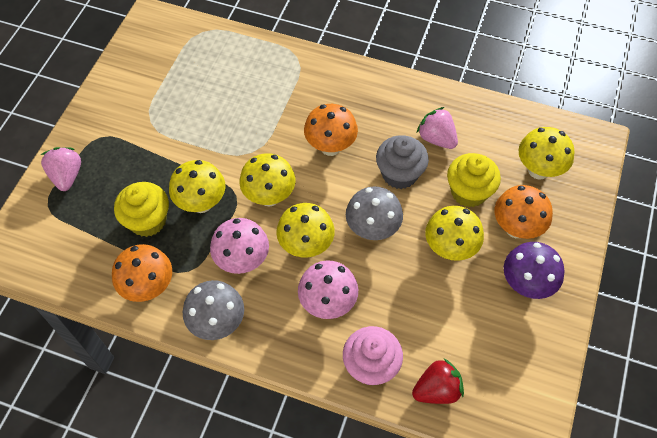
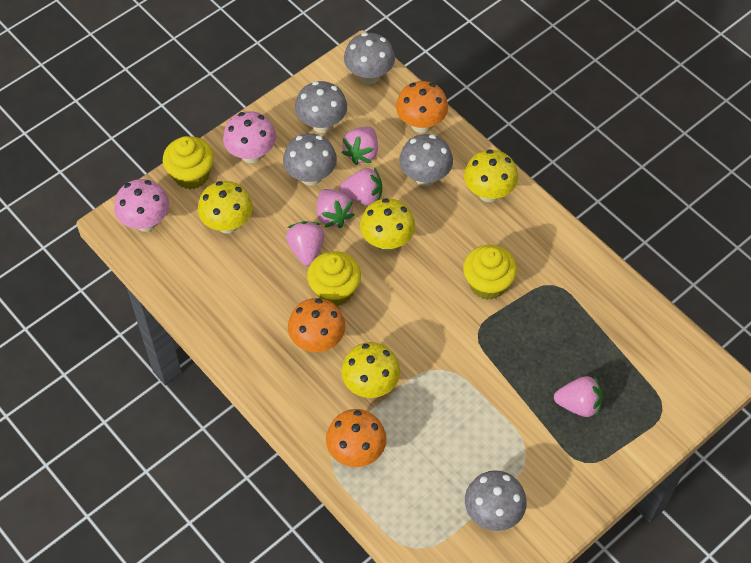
grey cupcake: [376,135,429,189] = 1 -> none = 0
grey mushroom: [183,280,244,340] [346,186,403,240] = 2 -> [283,133,337,186] [295,81,347,133] [344,33,395,84] [399,134,453,186] [465,470,527,531] = 5
pink cupcake: [343,326,403,385] = 1 -> none = 0
pink strawberry: [41,147,81,191] [417,107,458,149] = 2 -> [286,221,324,266] [317,189,354,228] [339,167,382,206] [341,126,378,165] [554,376,603,417] = 5
purple mushroom: [504,242,565,299] = 1 -> none = 0
red strawberry: [412,358,464,404] = 1 -> none = 0
yellow cupcake: [114,182,169,237] [447,153,501,207] = 2 -> [163,136,214,189] [307,251,361,306] [463,245,517,300] = 3
yellow mushroom: [169,160,225,213] [239,153,295,206] [276,203,335,258] [425,206,484,261] [519,127,575,180] = 5 -> [198,181,253,234] [341,342,400,398] [360,198,415,251] [464,149,518,202] = 4

